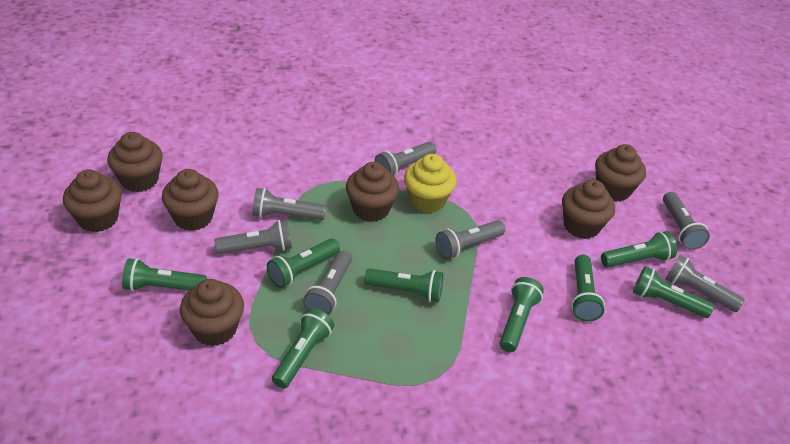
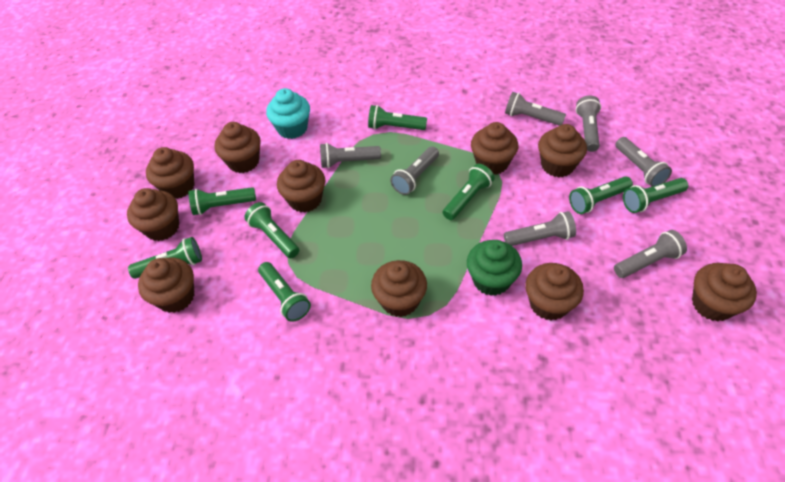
brown cupcake: [63,170,122,232] [107,132,163,192] [162,169,219,231] [180,279,244,346] [346,162,399,222] [562,180,615,239] [595,144,646,201] = 7 -> [127,188,179,241] [138,257,195,313] [146,147,195,199] [214,122,261,173] [277,160,325,213] [371,260,427,317] [471,122,518,175] [525,263,584,320] [538,124,587,177] [692,263,757,322] = 10
green cupcake: none = 0 -> [467,240,522,296] = 1
turquoise cupcake: none = 0 -> [266,88,310,139] = 1
yellow cupcake: [404,154,457,213] = 1 -> none = 0

